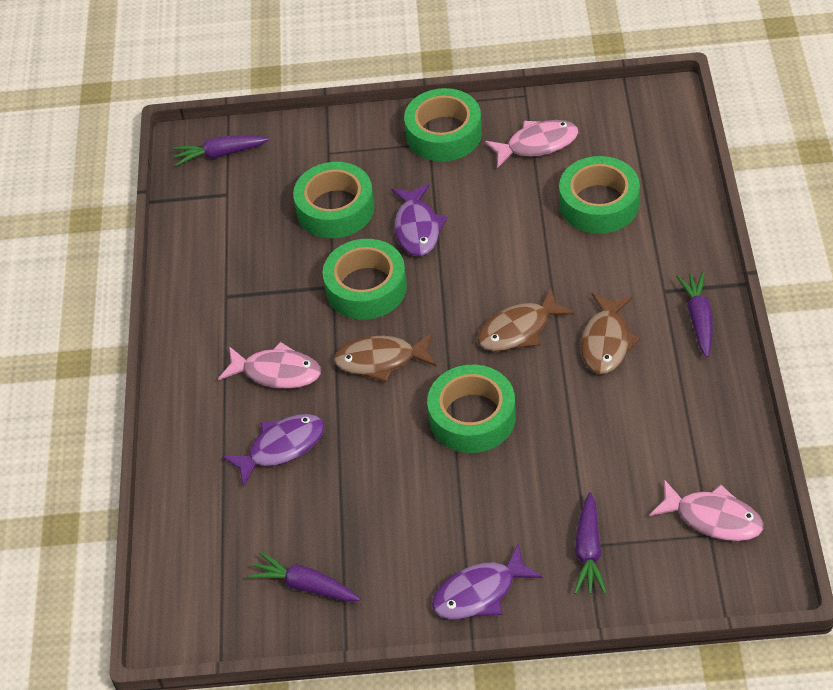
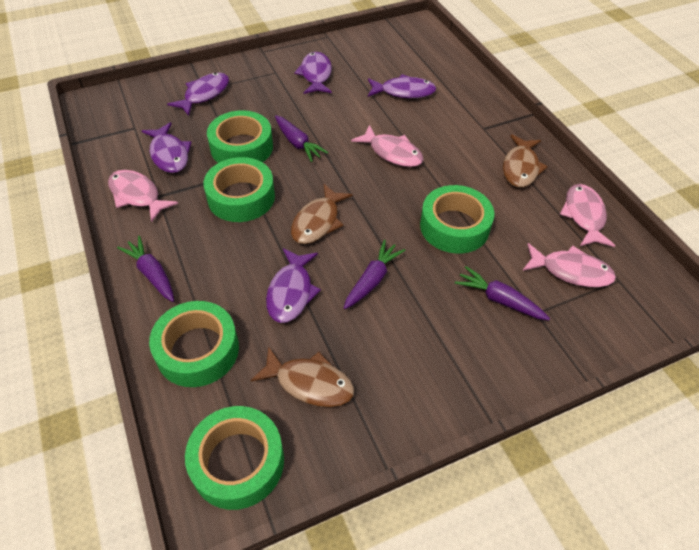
pink fish: [218,342,321,389] [485,120,578,168] [649,479,763,541] = 3 -> [108,170,178,222] [351,125,424,167] [522,243,616,288] [560,184,615,247] = 4
purple fish: [222,414,324,487] [391,184,447,256] [432,544,543,619] = 3 -> [142,122,192,173] [167,73,229,116] [266,248,321,323] [294,52,332,94] [368,74,436,98] = 5

